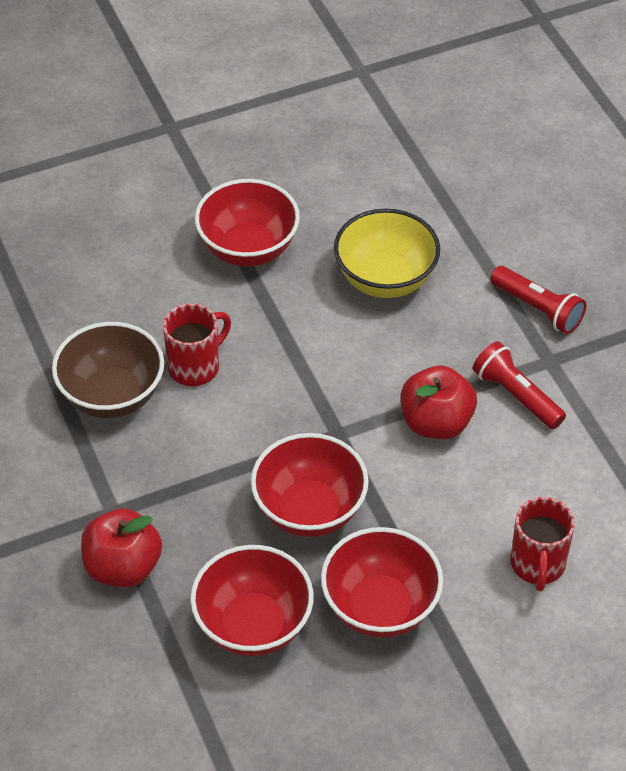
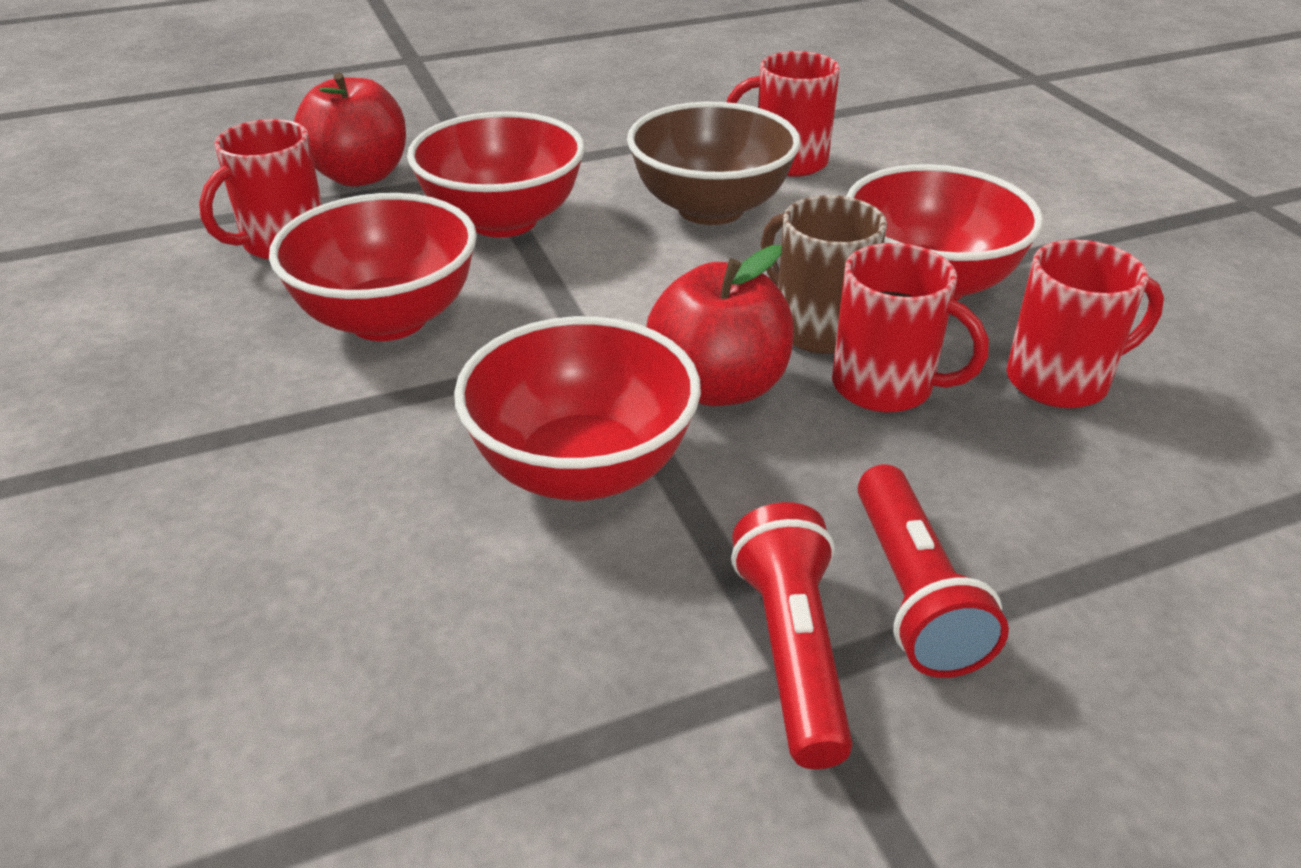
brown mug: none = 0 -> [761,195,887,354] = 1
red mug: [163,303,231,386] [510,497,575,591] = 2 -> [199,119,322,260] [727,51,840,177] [832,243,989,412] [1006,239,1164,408] = 4
yellow bowl: [334,209,440,298] = 1 -> none = 0

